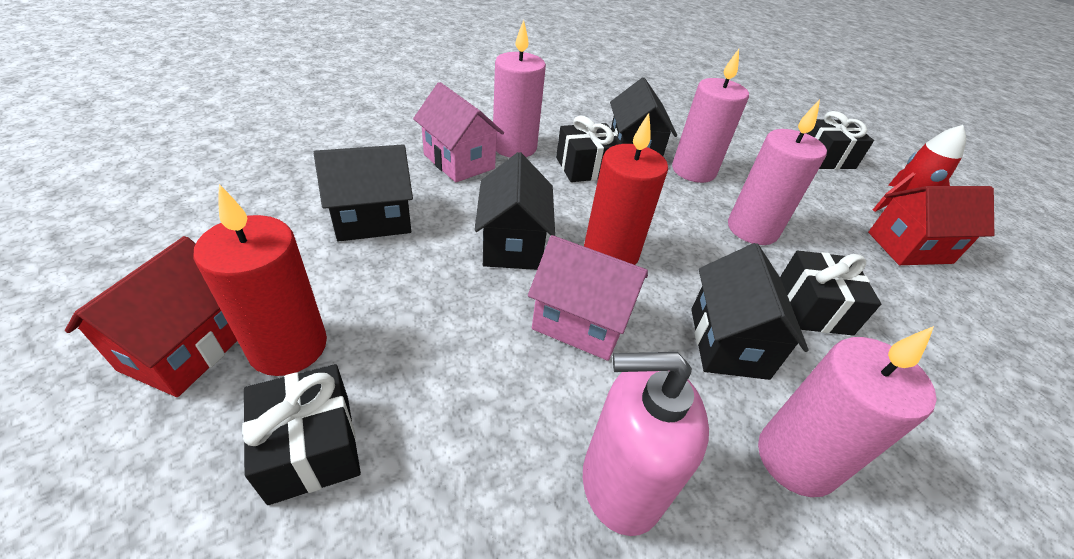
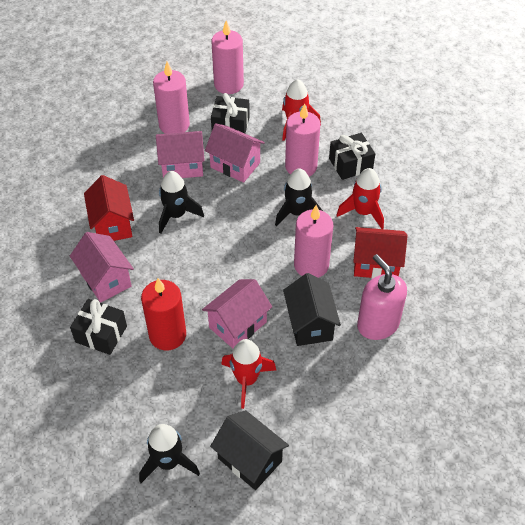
black gift: [242,364,361,505] [556,116,622,182] [780,250,881,335] [806,111,874,169] = 4 -> [70,299,127,355] [211,93,250,133] [329,133,375,180] = 3
black house: [314,144,413,241] [474,152,555,270] [610,78,677,156] [691,243,809,380] = 4 -> [210,410,289,490] [283,273,341,346] = 2
black rocket: none = 0 -> [139,424,200,483] [159,171,204,234] [275,168,323,227] = 3
pink house: [413,82,504,182] [528,235,648,361] = 2 -> [70,232,134,303] [156,131,205,178] [202,279,272,349] [205,123,265,183] = 4
red candle: [194,184,327,376] [584,113,668,265] = 2 -> [141,278,186,350] = 1
red rocket: [873,125,966,212] = 1 -> [221,339,276,409] [282,79,321,141] [336,168,384,229] = 3

